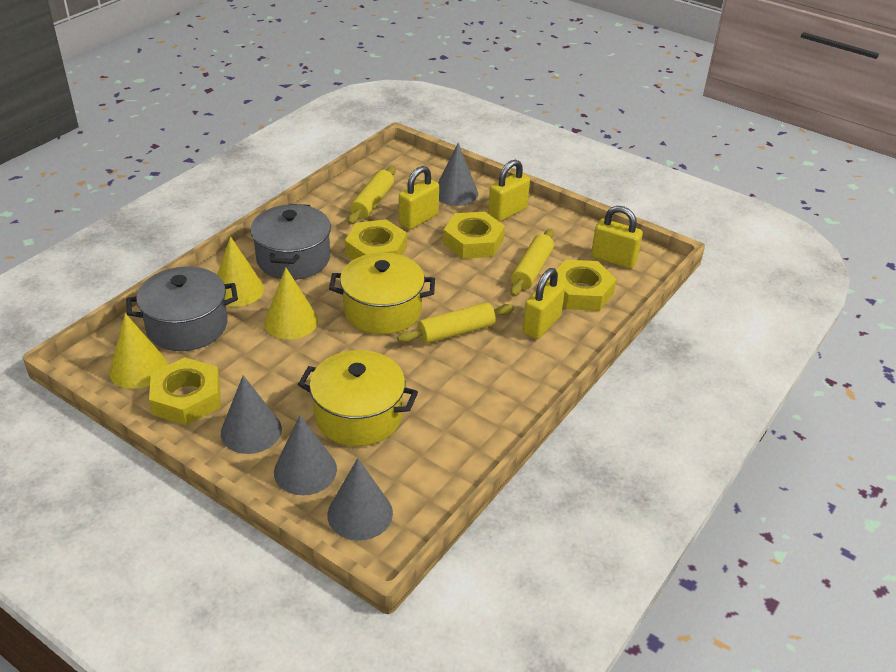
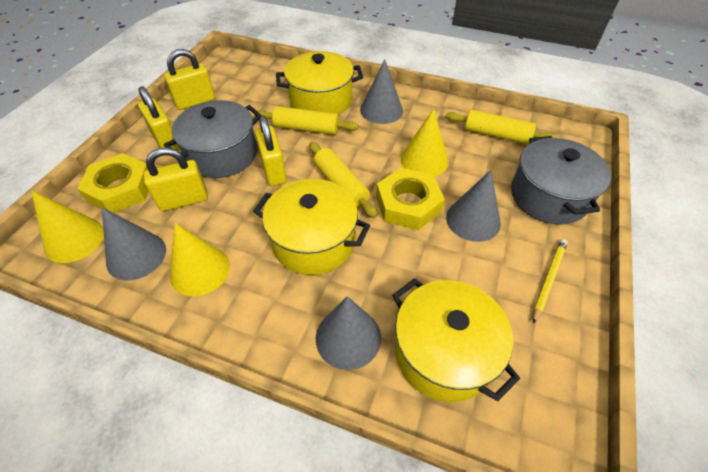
yellow nut: [149,357,220,425] [345,219,407,260] [443,212,505,259] [556,260,617,311] = 4 -> [77,153,148,213] [376,168,445,230] = 2
yellow pencil: none = 0 -> [533,239,568,324] = 1
yellow pot: [298,350,418,446] [329,253,435,335] = 2 -> [253,179,370,275] [276,51,363,114] [392,278,520,402] = 3

